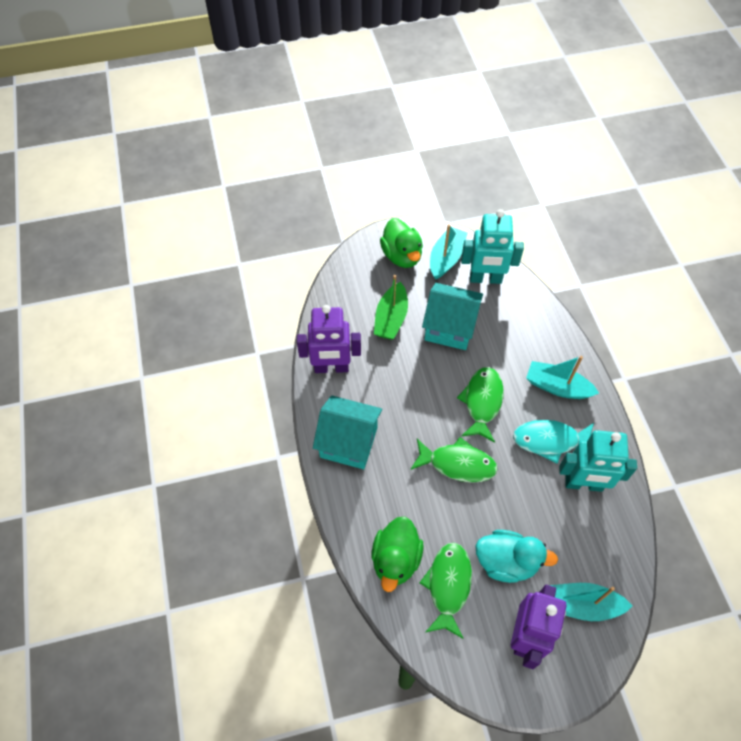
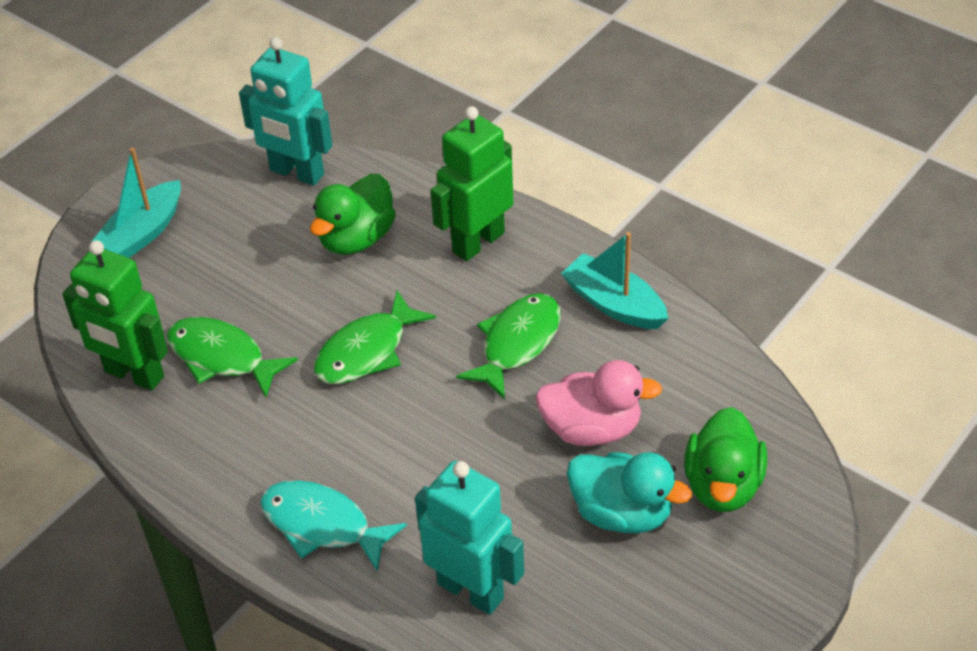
green boat: [374,275,408,340] = 1 -> none = 0
green robot: none = 0 -> [62,240,168,391] [431,106,513,261] = 2
pink duck: none = 0 -> [535,360,662,446] = 1
purple robot: [297,305,361,373] [511,585,566,669] = 2 -> none = 0
turquoise boat: [430,224,467,280] [526,356,599,399] [550,583,633,621] = 3 -> [91,147,181,258] [561,232,668,329] = 2
turquoise house: [313,396,382,469] [422,283,483,350] = 2 -> none = 0

